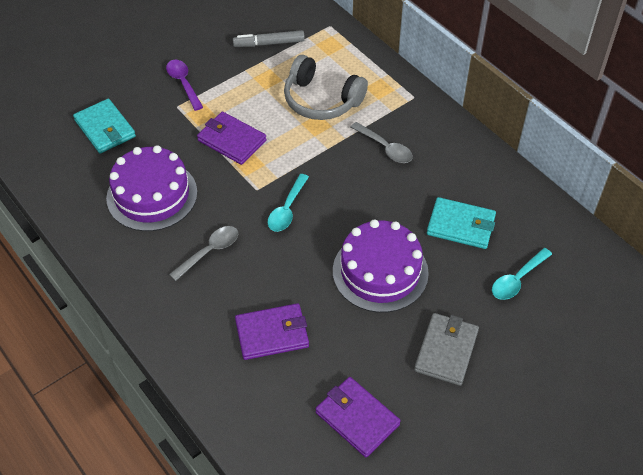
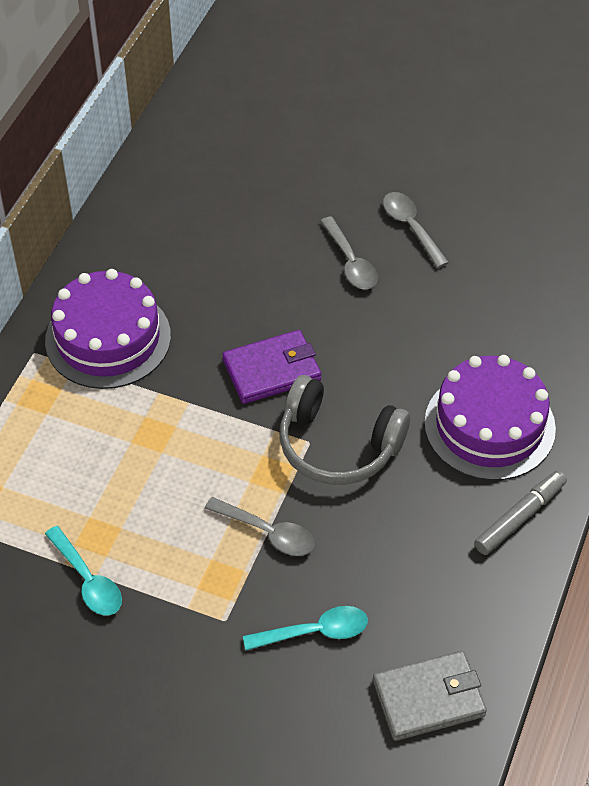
grey spoon: [169,226,238,281] [351,122,413,163] = 2 -> [205,497,315,556] [321,216,378,289] [383,192,449,268] = 3
purple spoon: [166,60,203,111] = 1 -> none = 0
purple wallet: [197,112,267,165] [235,303,309,360] [316,377,400,457] = 3 -> [223,330,321,404] = 1
turquoise wallet: [73,99,136,153] [427,197,496,249] = 2 -> none = 0

